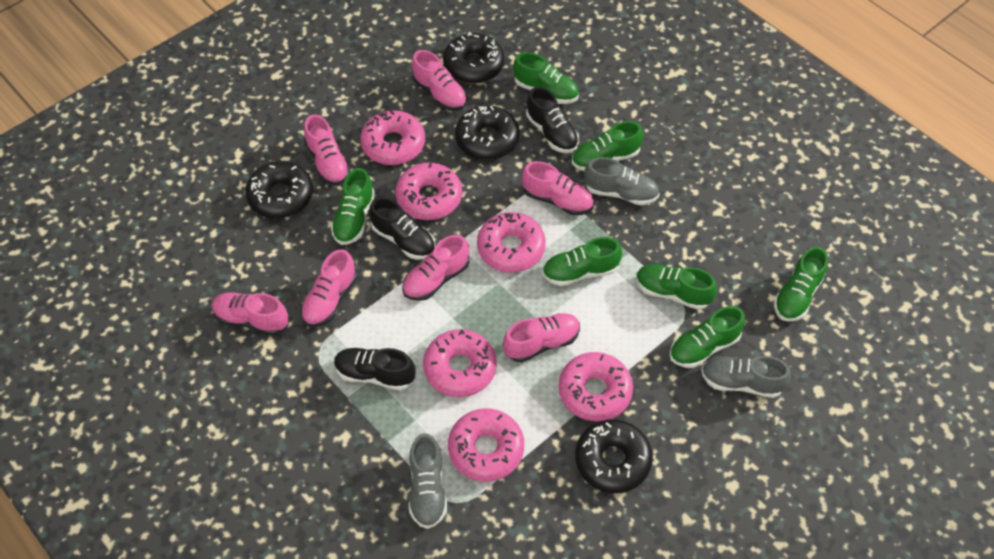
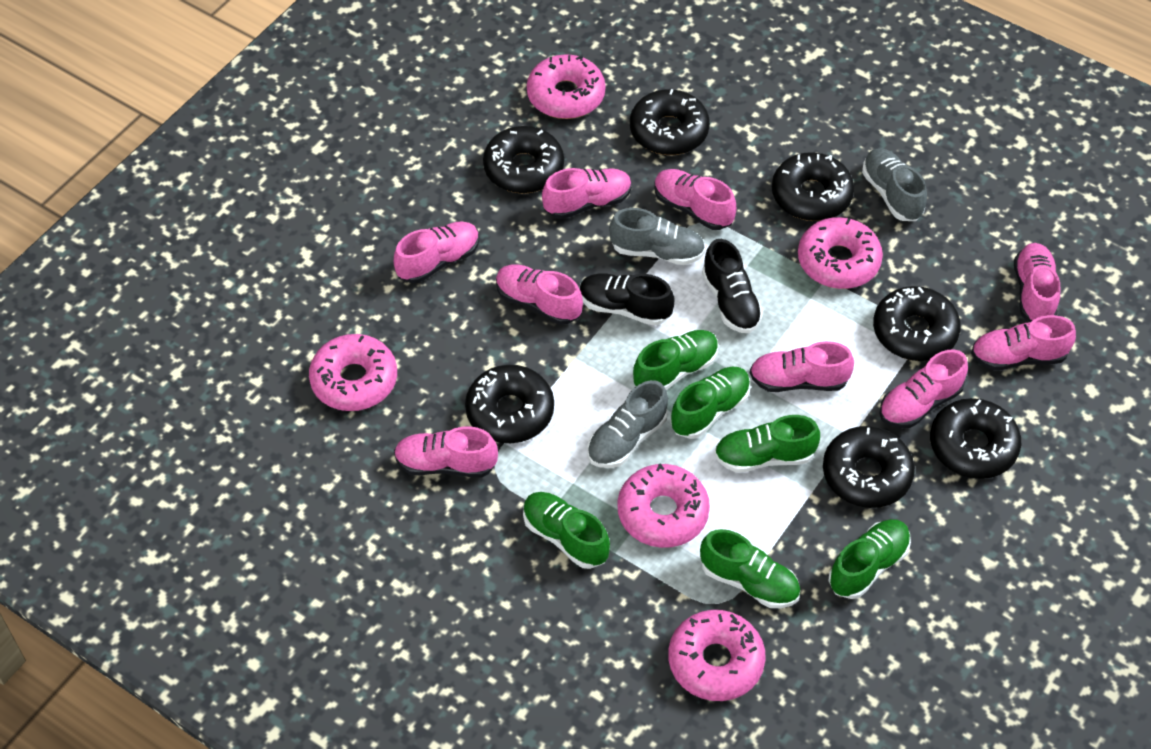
black donut: [245,161,313,218] [443,32,505,84] [455,106,520,160] [575,419,653,493] = 4 -> [465,365,554,443] [483,126,564,194] [630,89,710,155] [772,152,854,221] [823,426,915,508] [873,286,961,361] [930,398,1021,479] = 7
black shoe: [334,348,415,390] [369,197,435,260] [526,87,579,153] = 3 -> [580,273,675,326] [702,239,763,333] = 2
green shoe: [331,168,375,245] [513,52,579,104] [542,237,622,286] [572,121,643,171] [636,264,717,310] [669,306,745,368] [774,247,828,322] = 7 -> [523,492,610,569] [633,330,719,390] [670,367,750,439] [700,529,800,608] [714,415,820,473] [829,519,911,599] = 6
pink donut: [360,110,425,165] [395,163,462,220] [423,329,497,397] [448,409,524,482] [477,212,546,273] [559,352,633,422] = 6 -> [309,334,397,411] [527,54,605,119] [617,463,710,548] [668,610,766,701] [798,217,883,289] = 5
pink shoe: [212,292,289,335] [301,249,357,327] [304,114,350,185] [402,235,469,301] [412,50,467,111] [503,313,580,363] [522,161,594,215] = 7 -> [394,221,479,283] [394,426,498,477] [496,264,583,325] [542,168,632,219] [655,169,736,230] [750,341,854,392] [880,350,968,428] [971,315,1076,370] [1014,243,1060,322] = 9

